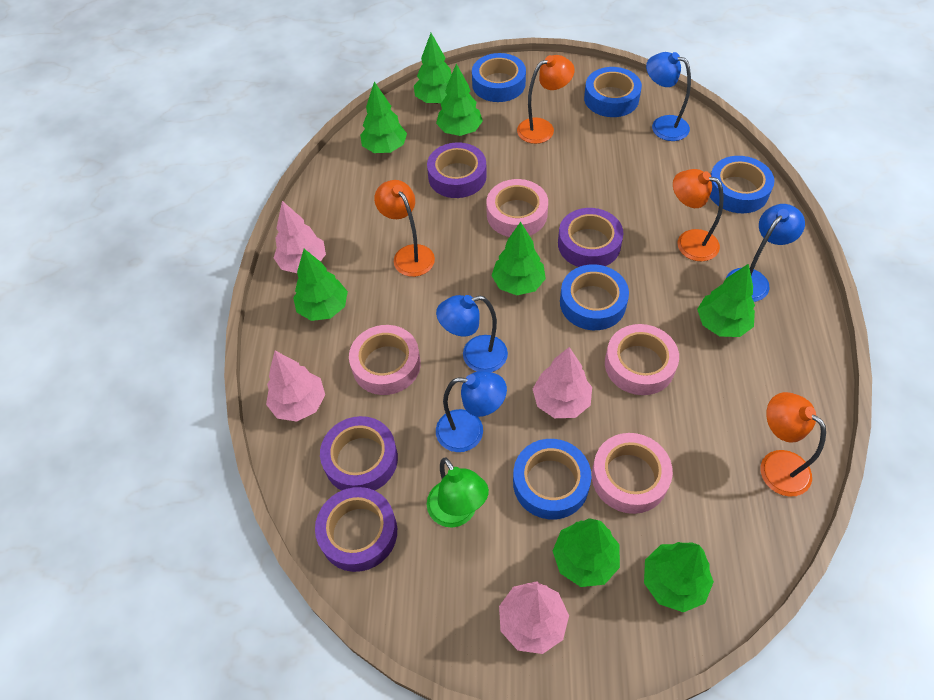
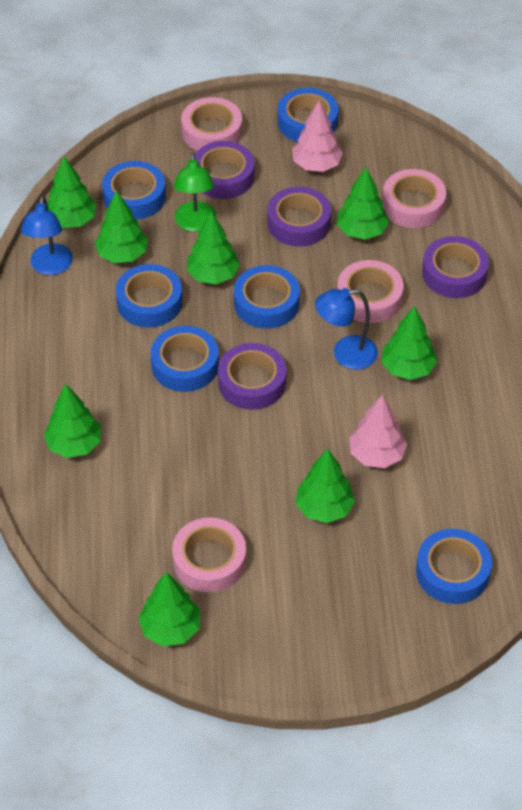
blue lamp: [436,295,508,372] [436,371,507,452] [646,52,691,141] [726,204,805,302] = 4 -> [21,196,73,275] [315,288,378,370] = 2
blue tape: [472,53,526,102] [513,439,591,519] [560,264,629,330] [584,67,642,117] [710,156,774,213] = 5 -> [102,161,166,220] [116,264,183,327] [151,326,219,392] [234,265,300,329] [278,88,339,142] [416,529,492,604] = 6
orange lamp: [374,180,435,277] [517,55,575,144] [673,169,724,261] [760,392,826,497] = 4 -> none = 0
pink tree: [266,351,325,422] [274,201,326,273] [499,581,569,654] [533,347,592,418] = 4 -> [292,101,343,172] [349,394,407,468] = 2

